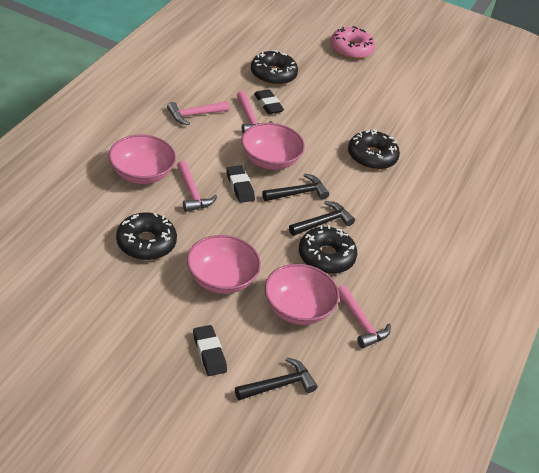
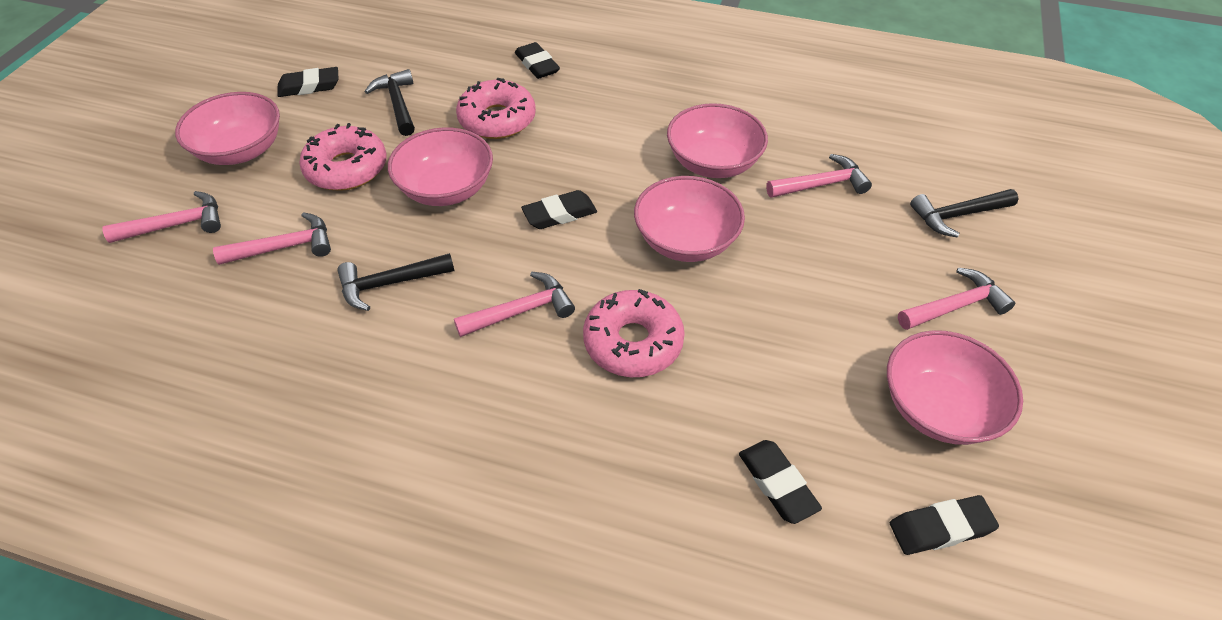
black donut: [116,212,177,260] [251,50,298,85] [299,225,357,274] [348,129,400,170] = 4 -> none = 0
black eraser: [193,325,227,376] [226,165,255,203] [254,89,284,114] = 3 -> [277,67,339,97] [515,42,560,79] [521,190,597,229] [739,440,822,524] [890,495,999,555] = 5
pink bowl: [109,134,176,184] [187,235,261,294] [241,123,305,170] [265,264,339,325] = 4 -> [175,92,280,165] [388,127,493,206] [634,176,745,262] [667,103,768,178] [887,330,1023,445] = 5
pink donut: [330,26,375,59] = 1 -> [299,123,387,191] [456,78,536,139] [583,289,685,377] = 3
pink hammer: [167,101,229,125] [177,161,217,212] [237,91,273,133] [338,285,391,348] = 4 -> [102,191,221,243] [213,212,331,265] [454,272,575,337] [766,154,872,198] [898,268,1015,330] = 5

